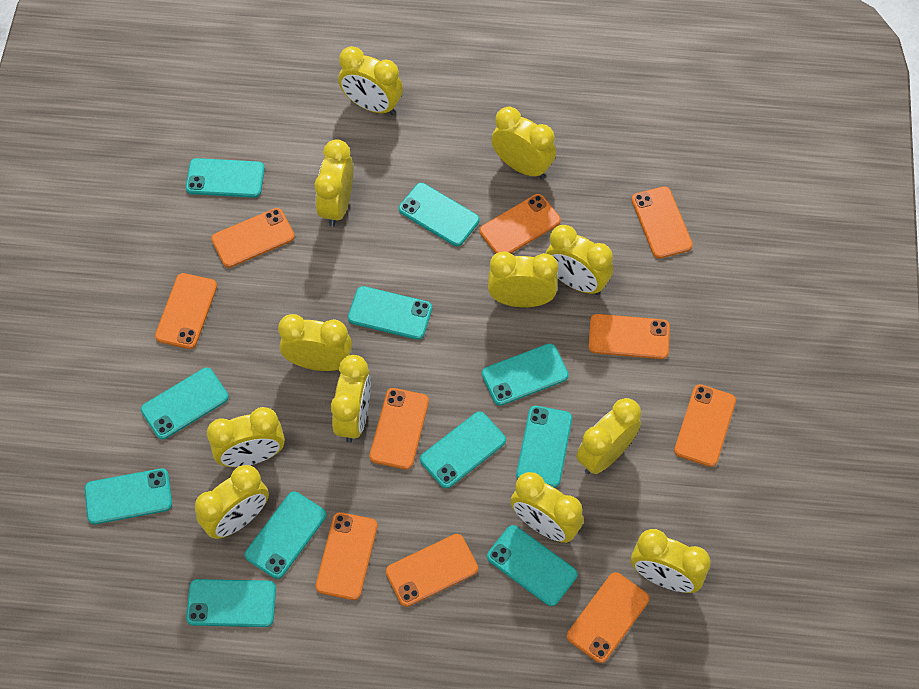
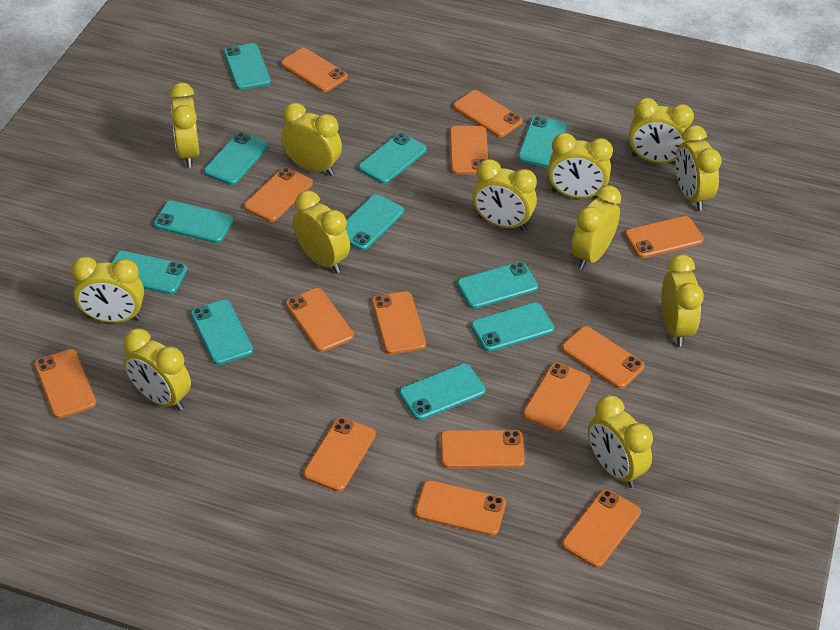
orange phone: [155,273,217,349] [211,208,295,268] [316,512,378,600] [370,388,429,470] [386,534,478,607] [480,194,561,254] [567,572,649,663] [589,314,670,359] [631,186,693,259] [674,384,736,467] = 10 -> [34,349,96,418] [244,167,313,222] [281,48,348,92] [286,288,354,352] [303,417,376,492] [372,291,426,354] [415,480,506,536] [440,430,525,468] [450,126,488,174] [453,90,523,137] [523,363,591,432] [562,326,645,389] [562,489,641,568] [625,216,704,258] = 14

